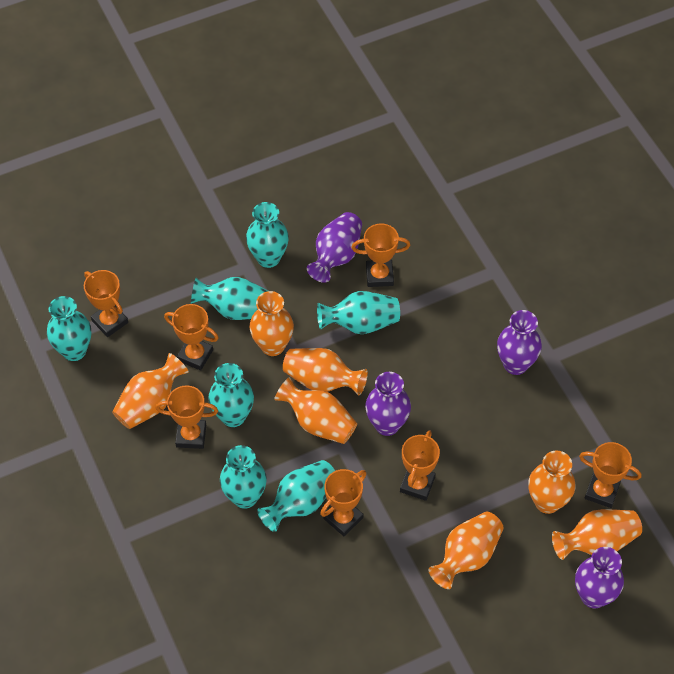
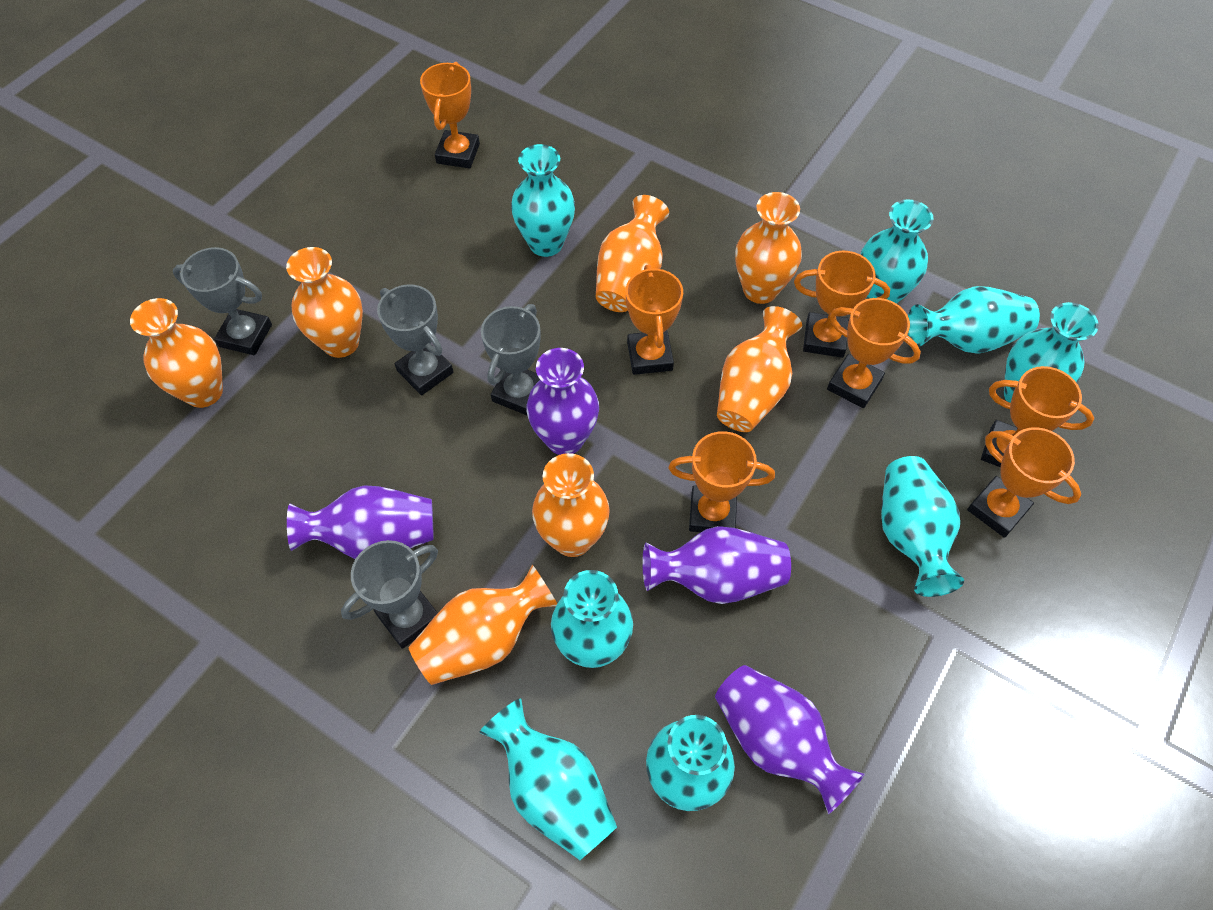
grey trophy: none = 0 -> [173,247,272,355] [341,540,438,649] [377,284,453,395] [481,304,541,415] = 4
turquoise vase: [47,296,91,361] [191,277,268,320] [208,363,254,427] [220,445,267,509] [246,202,289,268] [257,460,335,532] [317,291,400,334] = 7 -> [480,698,617,860] [511,144,575,257] [551,570,633,668] [646,715,735,811] [860,199,933,304] [881,456,964,597] [908,286,1040,354] [1004,302,1099,403] = 8

